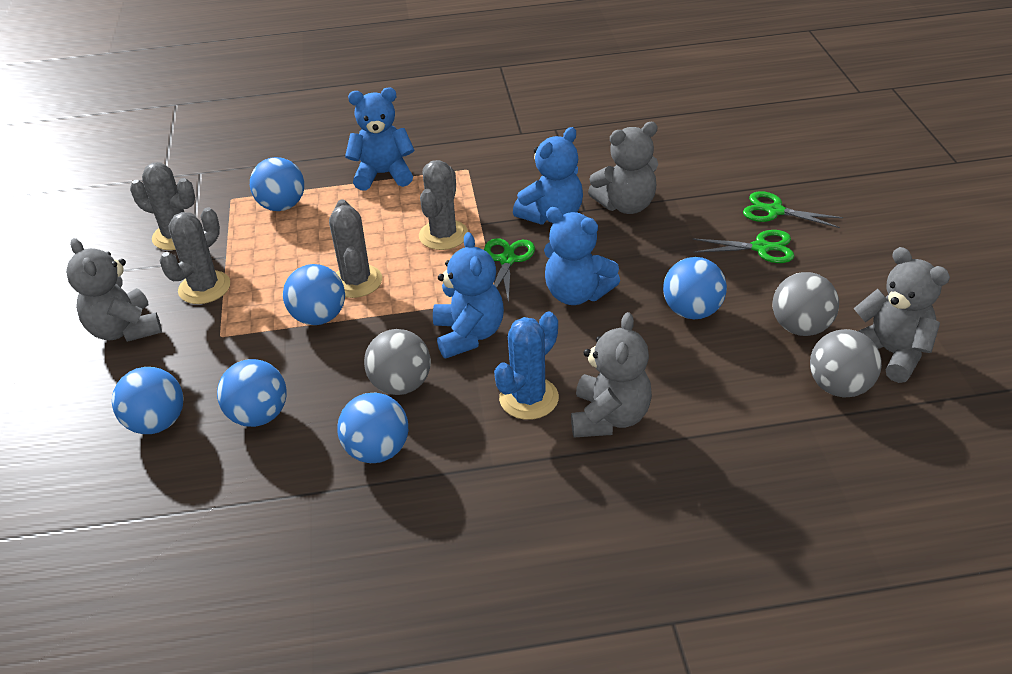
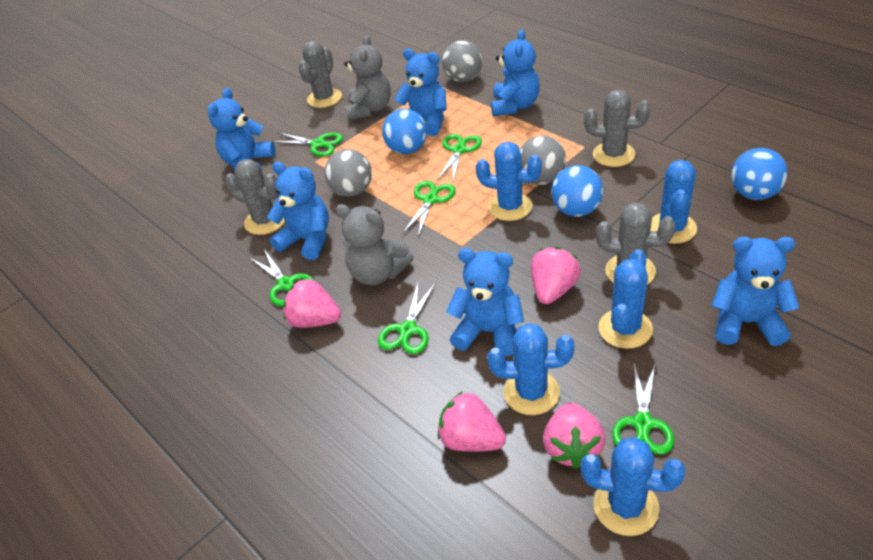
blue ball: [112,367,183,434] [217,359,287,427] [250,157,304,211] [283,264,345,325] [337,392,408,463] [663,257,727,319] = 6 -> [382,109,427,154] [551,165,603,217] [731,148,788,200] = 3
blue cactus: [494,312,559,420] = 1 -> [476,142,542,221] [487,323,574,415] [580,437,685,536] [598,249,653,349] [650,160,697,244] = 5
blue teddy bear: [345,88,415,191] [433,232,504,358] [513,127,583,225] [544,207,620,305] = 4 -> [208,88,275,170] [267,162,329,260] [394,49,446,136] [446,248,524,357] [491,29,540,116] [711,237,799,346] = 6
green scissors: [484,238,535,303] [693,230,794,263] [743,192,843,228] = 3 -> [250,249,314,306] [271,132,343,157] [378,282,436,354] [402,181,456,237] [437,134,482,181] [612,361,674,455] = 6
grey teddy bear: [66,238,162,342] [571,312,652,437] [588,122,658,214] [854,247,950,383] = 4 -> [335,204,414,285] [344,35,391,120] = 2
pink strawberry: none = 0 -> [283,278,341,328] [438,391,506,452] [531,247,581,304] [543,403,606,469] = 4

